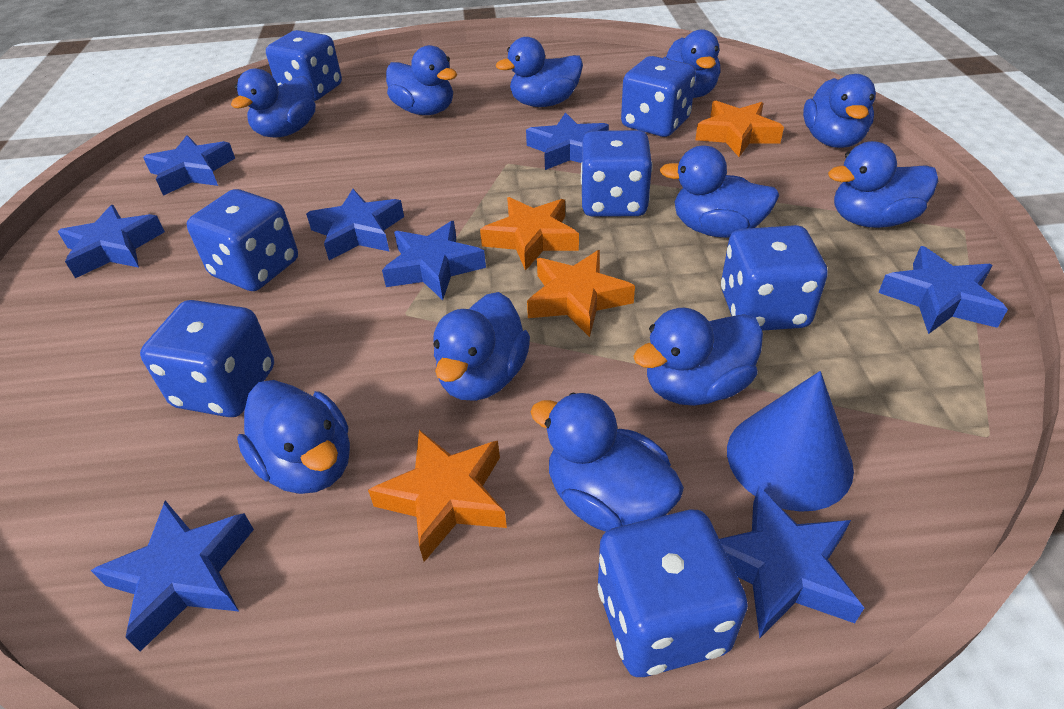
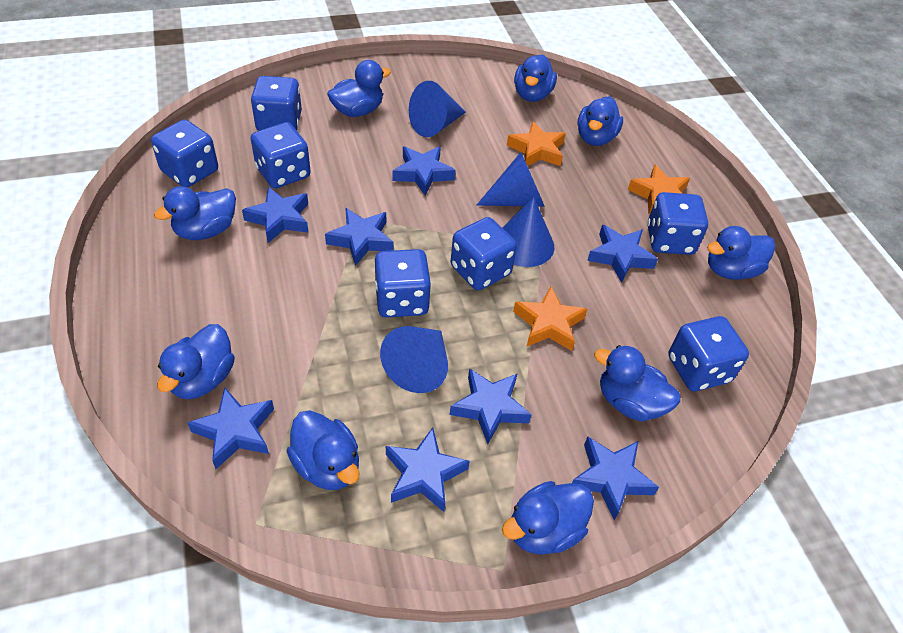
blue cone: [727,371,854,512] = 1 -> [380,326,448,393] [409,81,466,137] [477,152,545,207] [502,197,554,267] = 4
blue duck: [231,68,316,138] [237,380,350,494] [386,45,457,115] [433,292,530,401] [496,37,583,107] [530,393,684,532] [633,308,763,406] [660,146,779,238] [663,29,721,98] [803,74,876,148] [828,141,938,228] = 11 -> [154,186,236,240] [157,324,235,399] [287,410,360,490] [327,60,391,117] [502,481,594,555] [514,54,557,102] [577,96,623,146] [594,345,680,422] [707,226,775,280] = 9
orange star: [368,430,507,562] [480,197,579,271] [527,250,635,337] [695,101,784,157] = 4 -> [507,121,566,166] [513,286,587,351] [628,164,690,215] = 3

